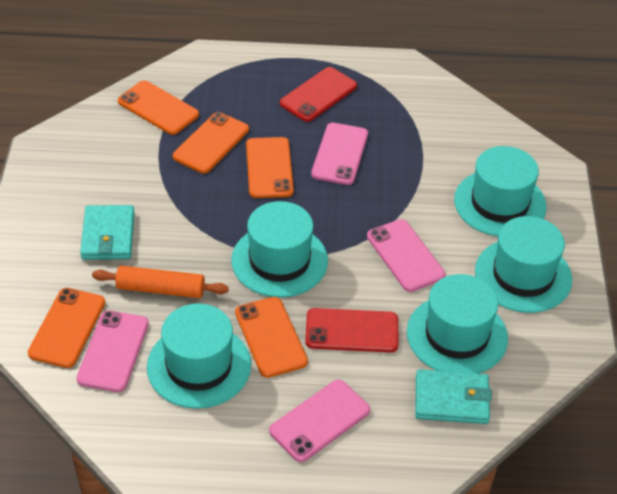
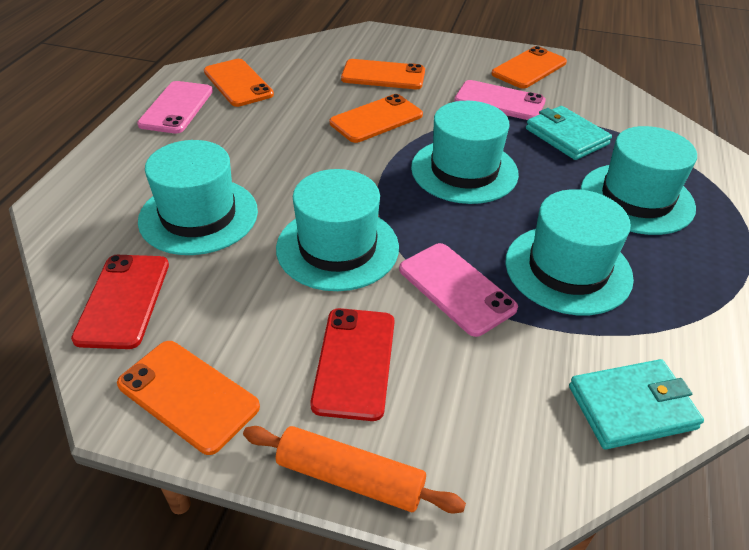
pink phone: [76,310,149,392] [269,380,370,462] [311,123,368,185] [367,219,446,292] = 4 -> [137,81,213,134] [399,243,518,337] [454,80,546,120] = 3

